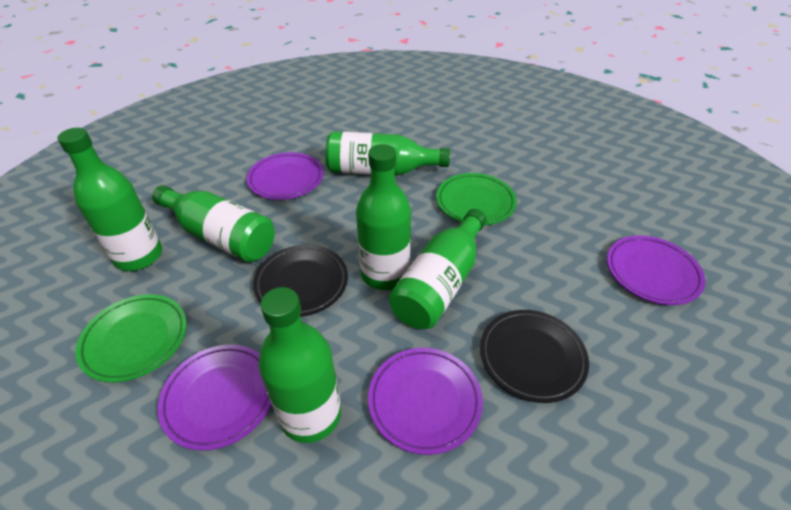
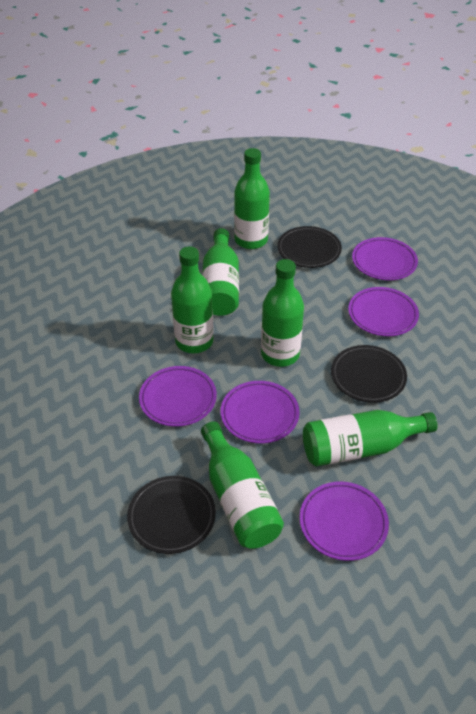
black plate: [253,245,348,317] [480,310,589,403] = 2 -> [127,476,216,554] [277,226,342,268] [331,345,407,403] = 3
green plate: [76,294,187,382] [436,173,517,225] = 2 -> none = 0
purple plate: [157,345,271,450] [247,152,323,200] [368,348,483,455] [607,236,705,305] = 4 -> [139,366,217,427] [220,381,300,444] [300,482,389,561] [348,287,419,336] [352,237,418,280] = 5

